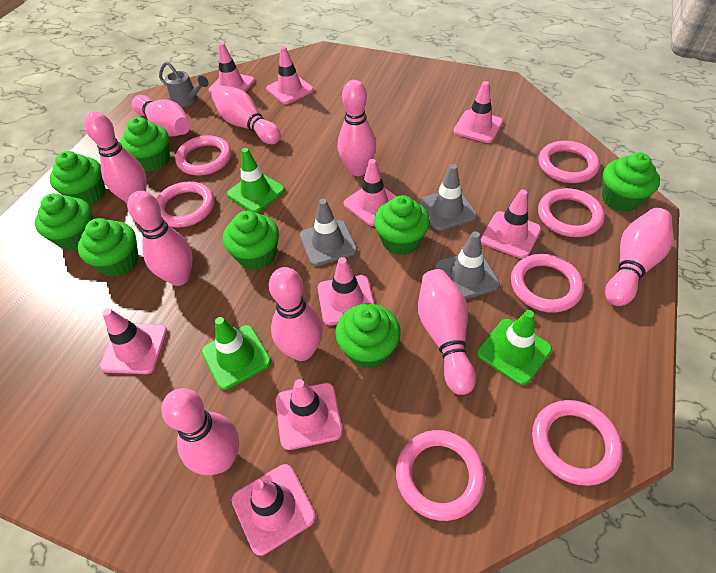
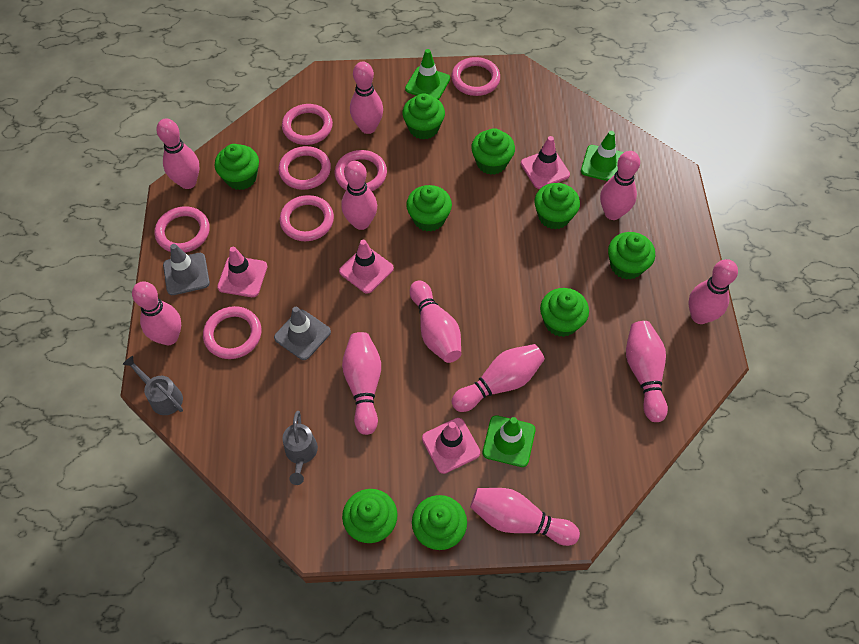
green cupcake: [35,193,93,251] [50,151,106,205] [78,218,138,277] [120,117,170,171] [223,211,279,270] [335,304,401,369] [374,195,430,255] [602,152,660,212] = 8 -> [215,144,259,190] [342,489,398,543] [402,93,445,140] [406,185,452,232] [412,495,467,550] [471,128,515,175] [534,183,580,229] [540,288,589,337] [608,232,655,280] = 9
grey traffic cone: [300,199,357,266] [419,164,477,231] [435,231,500,299] = 3 -> [163,244,210,295] [274,307,331,360] = 2
grey watering can: [159,61,209,107] = 1 -> [122,356,183,415] [282,411,318,485] = 2
pink bowling pin: [84,112,147,203] [127,191,192,286] [132,95,190,137] [161,388,239,475] [211,85,281,144] [269,267,323,361] [338,80,376,176] [418,269,476,395] [605,208,673,306] = 9 -> [132,282,181,345] [156,118,200,189] [341,161,377,230] [342,332,381,435] [350,62,383,134] [410,280,461,363] [452,344,545,412] [470,488,580,546] [600,151,640,220] [626,321,668,422] [688,259,738,324] = 11
pink traffic cone: [100,308,168,374] [208,42,255,94] [232,464,316,556] [266,46,314,104] [276,379,343,450] [318,257,374,326] [344,159,397,226] [453,81,503,143] [481,189,541,259] = 9 -> [217,247,267,297] [339,240,394,294] [422,418,480,474] [521,136,570,189] = 4

